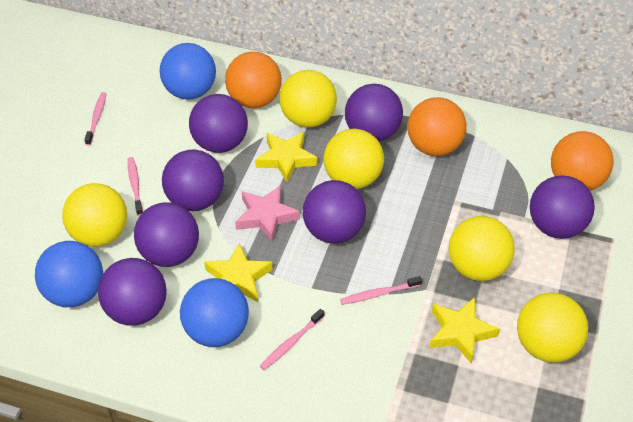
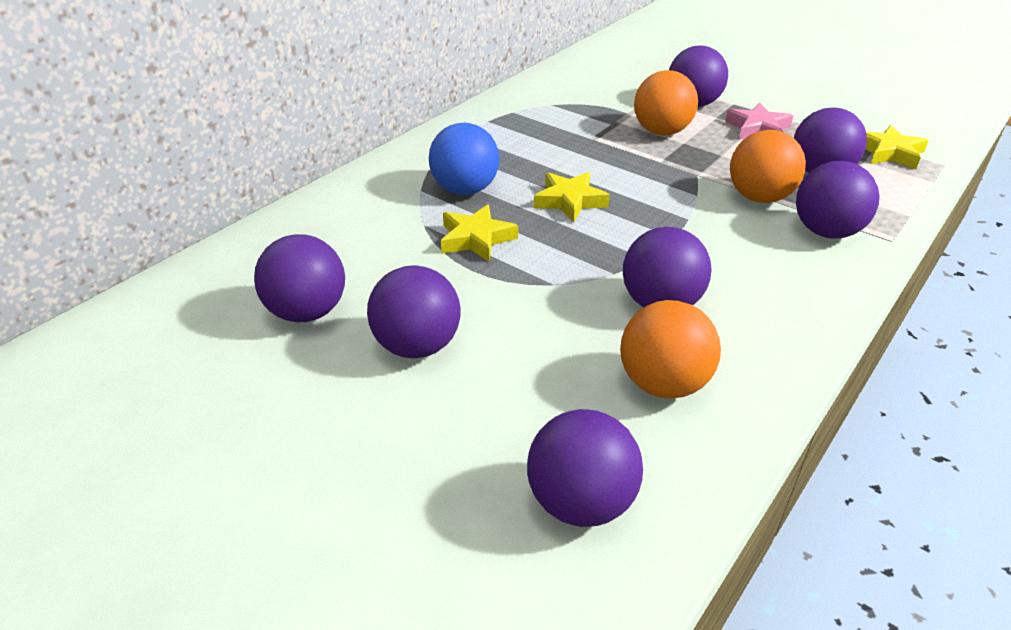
blue ball: [35,241,103,307] [160,43,216,99] [180,278,249,347] = 3 -> [429,123,500,195] = 1
pink toothbrush: [84,92,107,146] [128,157,143,216] [260,309,325,370] [340,276,422,305] = 4 -> none = 0
yellow ball: [62,183,127,247] [279,70,337,128] [324,129,384,189] [449,216,515,281] [517,293,588,363] = 5 -> none = 0

